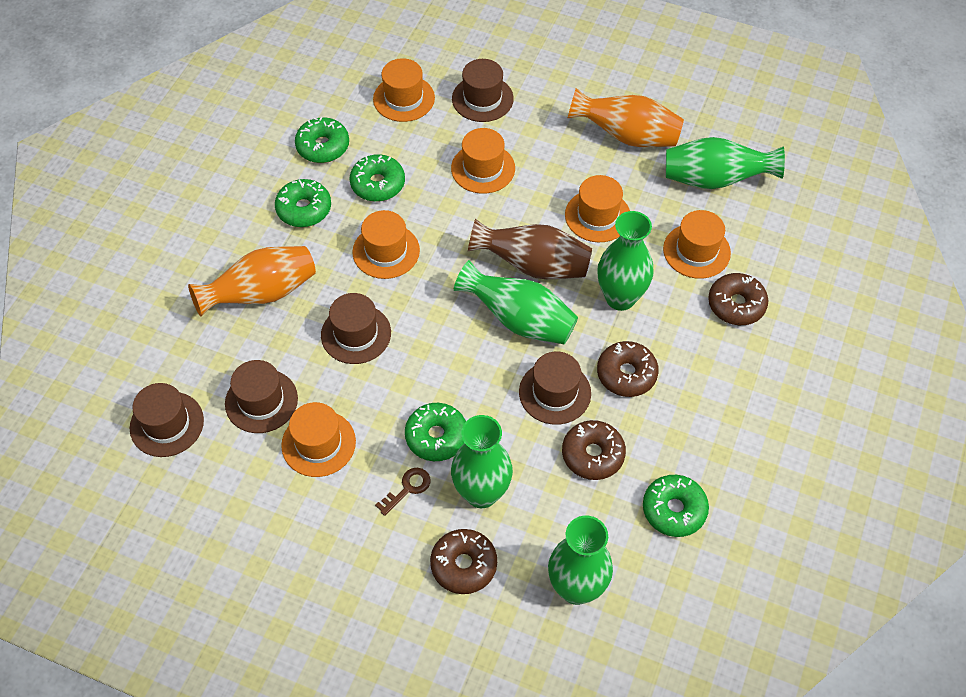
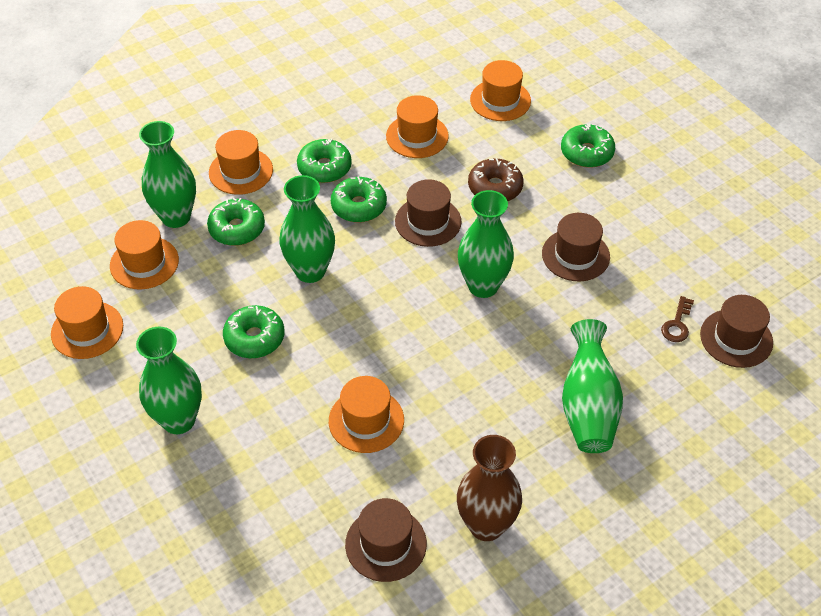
brown donut: [430,529,497,594] [562,420,626,480] [597,341,659,397] [708,273,768,325] = 4 -> [468,158,524,201] = 1
brown hat: [130,383,204,457] [225,360,298,433] [321,293,391,364] [452,59,514,122] [519,351,591,425] = 5 -> [345,498,427,582] [395,179,462,247] [542,213,610,281] [700,295,773,368] = 4
orange vase: [188,246,316,317] [568,88,684,147] = 2 -> none = 0

